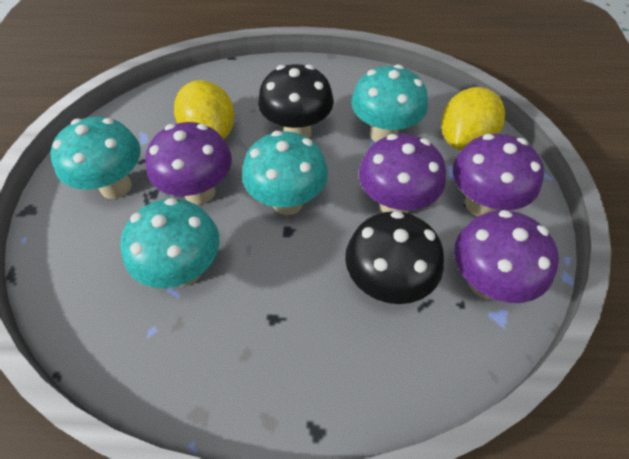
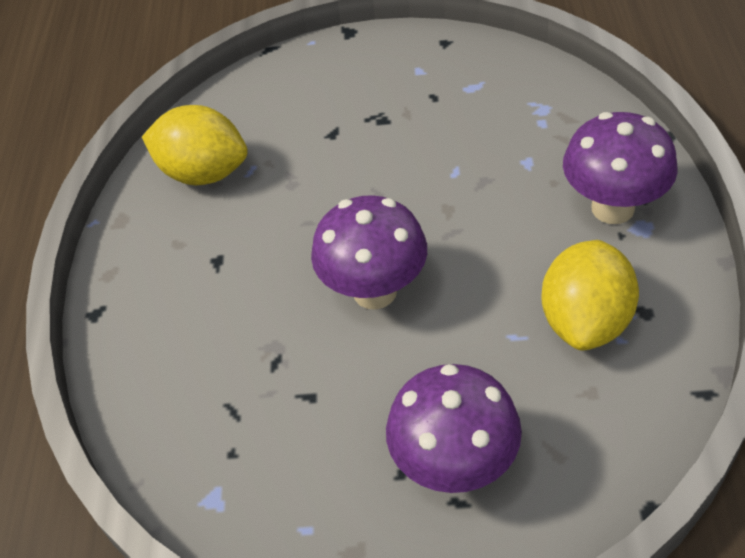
black mushroom: [258,64,334,138] [345,211,444,304] = 2 -> none = 0
purple mushroom: [145,122,232,205] [359,134,446,213] [453,133,544,216] [454,210,559,303] = 4 -> [311,195,427,310] [386,364,522,493] [563,112,678,224] = 3
turquoise mushroom: [50,117,141,199] [120,198,220,288] [242,131,328,215] [351,64,428,142] = 4 -> none = 0

